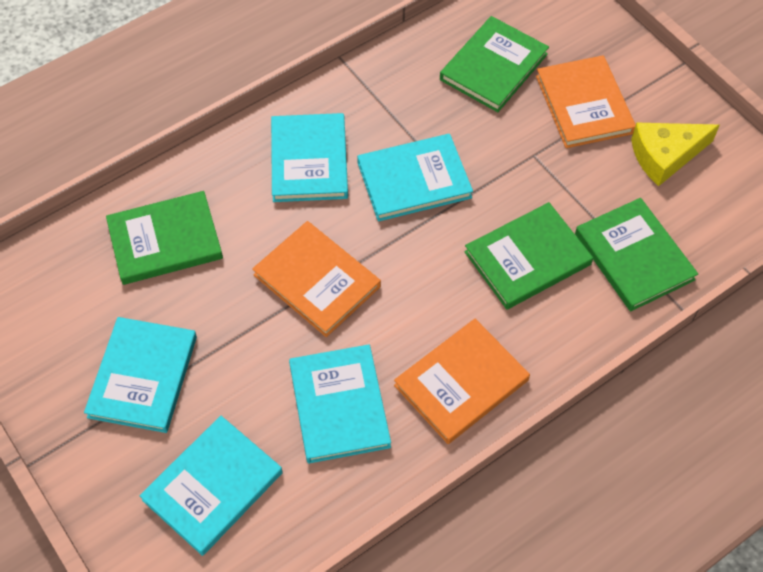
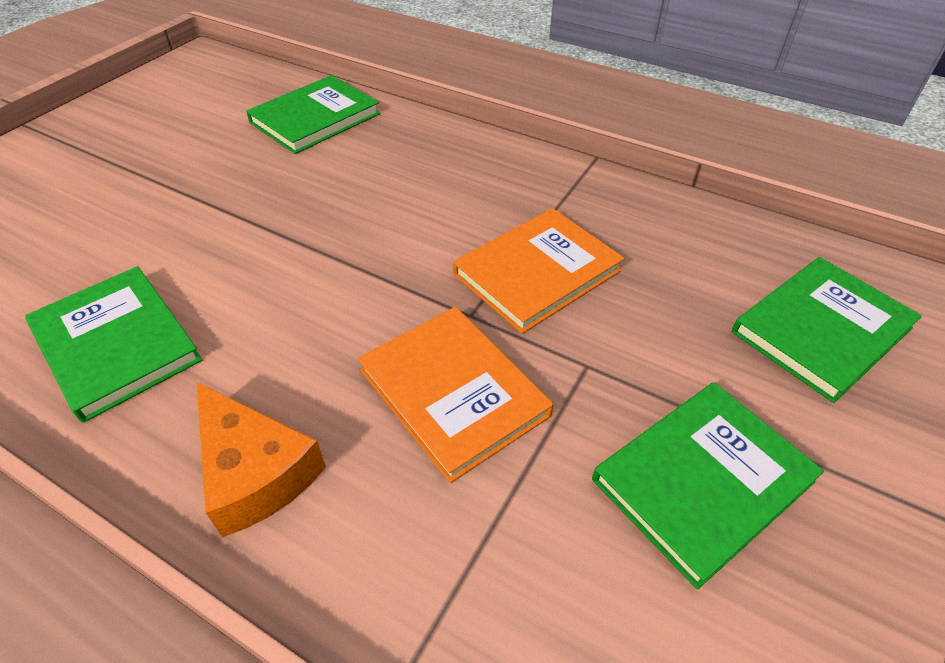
orange book: [252,221,381,337] [394,319,530,444] [536,55,636,148] = 3 -> [358,307,554,483] [453,208,625,334] = 2
orange cheese: none = 0 -> [197,382,326,537] = 1
turquoise book: [84,317,197,433] [140,416,283,556] [271,113,348,202] [289,344,391,464] [357,134,473,222] = 5 -> none = 0
yellow cheese: [631,122,720,186] = 1 -> none = 0

